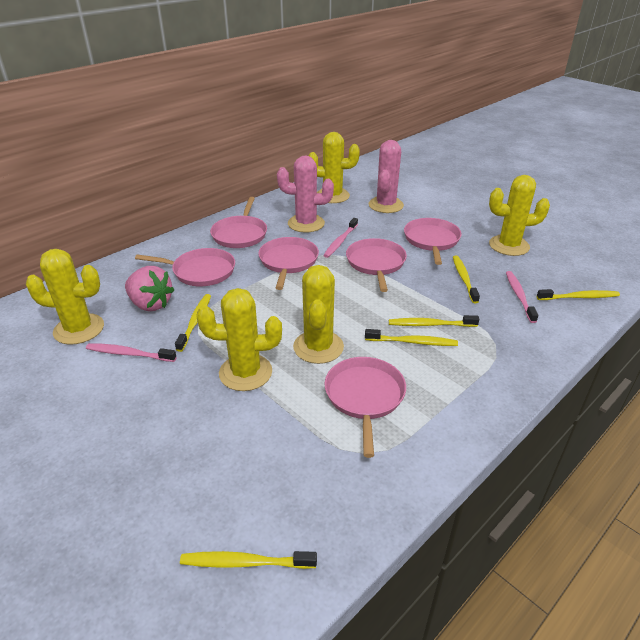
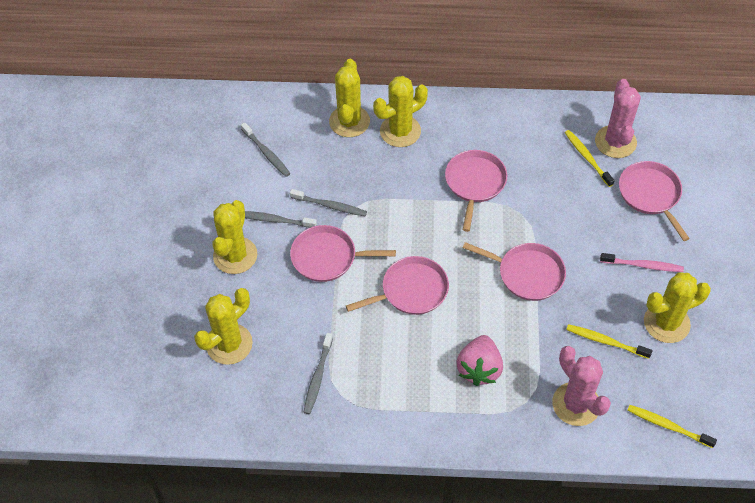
grey toothbrush: none = 0 -> [241,122,291,177] [245,211,317,228] [290,189,367,216] [303,333,333,414] = 4
pink pan: [135,248,235,286] [210,197,267,248] [258,237,319,290] [324,357,406,458] [346,238,407,292] [404,218,461,265] = 6 -> [290,225,396,282] [346,256,449,315] [445,150,507,232] [463,242,566,301] [619,161,690,241] = 5
pink toothbrush: [86,343,177,362] [323,218,358,258] [506,271,539,323] = 3 -> [600,253,684,272] = 1
yellow toothbrush: [175,294,211,352] [180,551,317,569] [365,329,458,346] [389,315,479,327] [453,255,480,303] [537,289,620,300] = 6 -> [565,130,615,187] [566,324,652,359] [627,405,717,448] = 3

